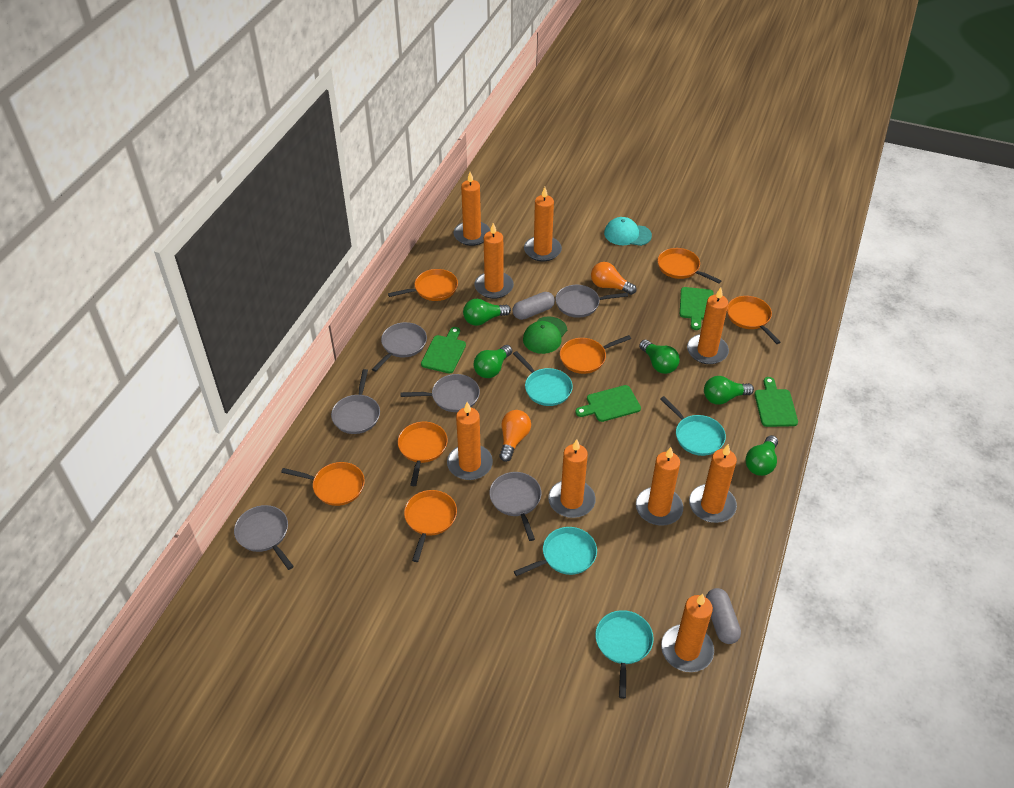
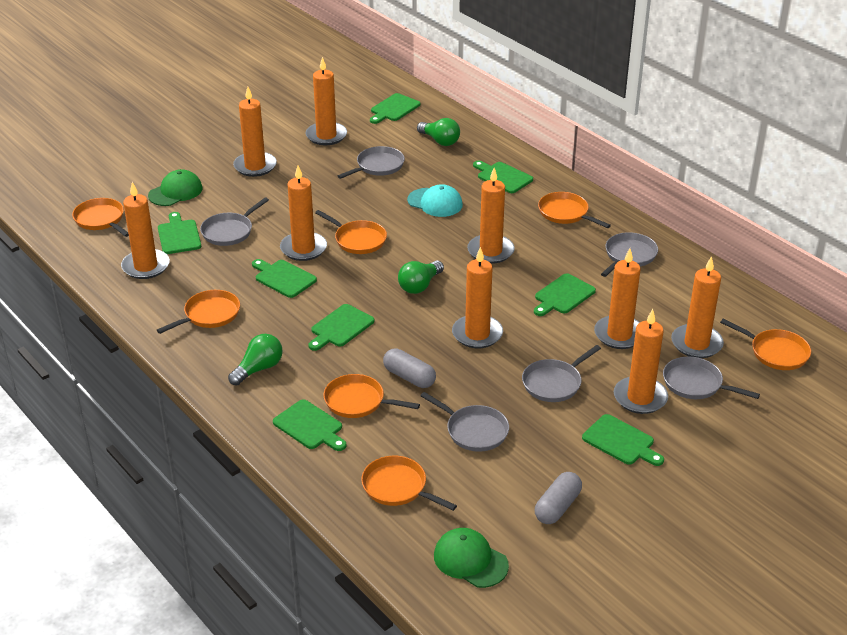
green cap: [523,316,567,354] = 1 -> [148,169,202,206] [434,528,509,588] = 2
green cutting board: [421,327,466,374] [575,385,641,422] [680,287,714,330] [754,377,798,427] = 4 -> [158,212,201,254] [252,259,317,298] [273,399,347,451] [308,304,374,351] [370,93,420,124] [473,161,533,193] [534,273,596,316] [582,414,664,466] = 8
green light bulb: [463,299,511,326] [474,345,512,378] [639,340,680,374] [704,376,754,405] [746,435,778,476] = 5 -> [228,334,283,386] [398,260,444,294] [417,118,460,146] = 3
orange light bulb: [499,410,531,462] [591,262,637,295] = 2 -> none = 0
turquoise pan: [513,351,573,406] [514,527,597,576] [595,610,654,699] [660,396,726,456] = 4 -> none = 0

